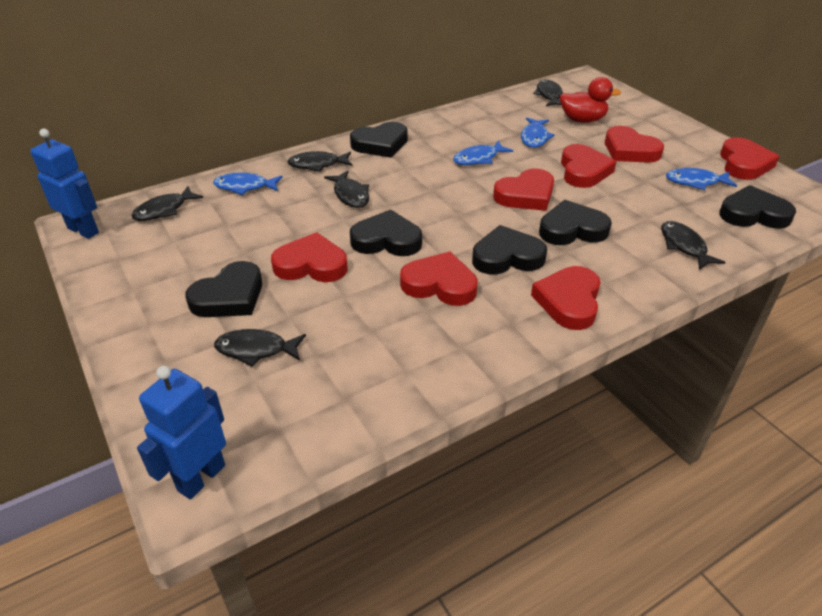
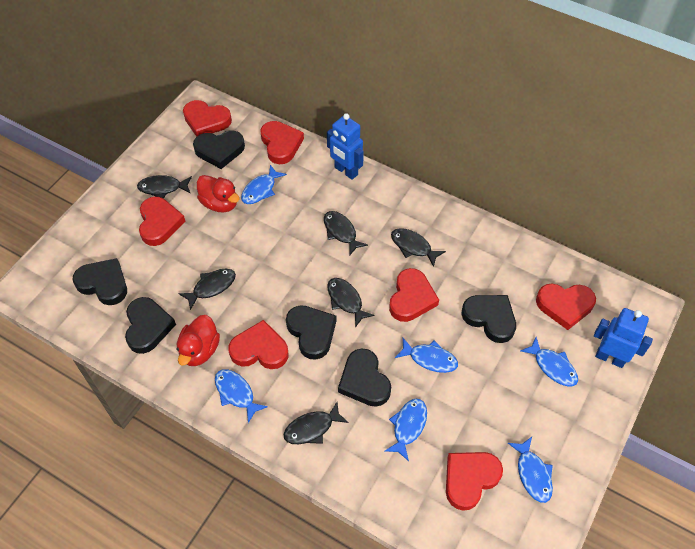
blue fish: [213,173,282,195] [453,140,513,165] [521,118,555,148] [666,168,737,190] = 4 -> [215,369,268,423] [241,165,287,204] [385,399,427,461] [395,338,458,373] [508,437,553,503] [520,337,578,386] = 6
red duck: [560,77,621,123] = 1 -> [177,315,220,366] [197,175,239,212] = 2

